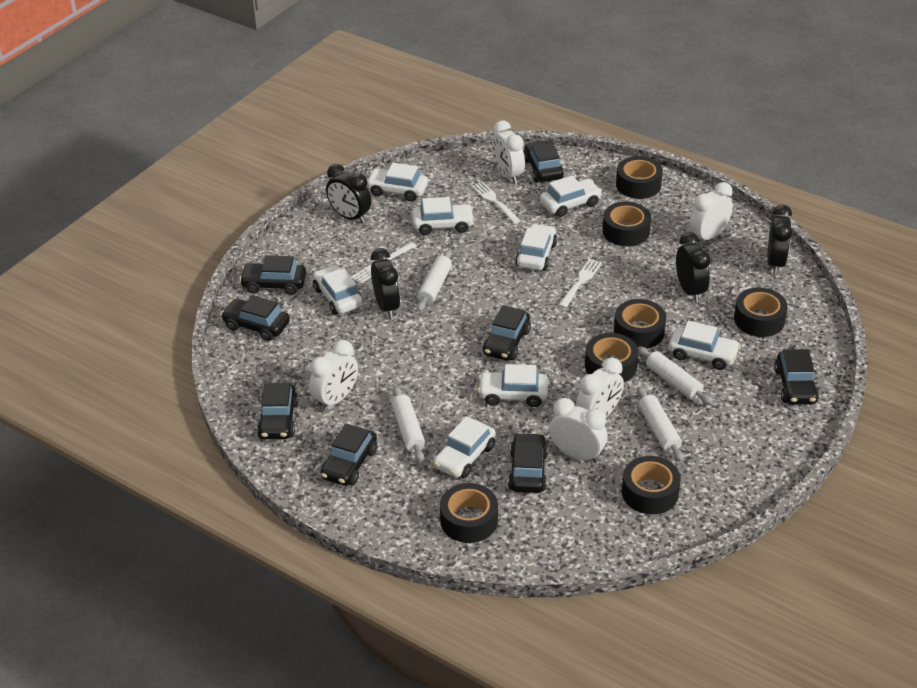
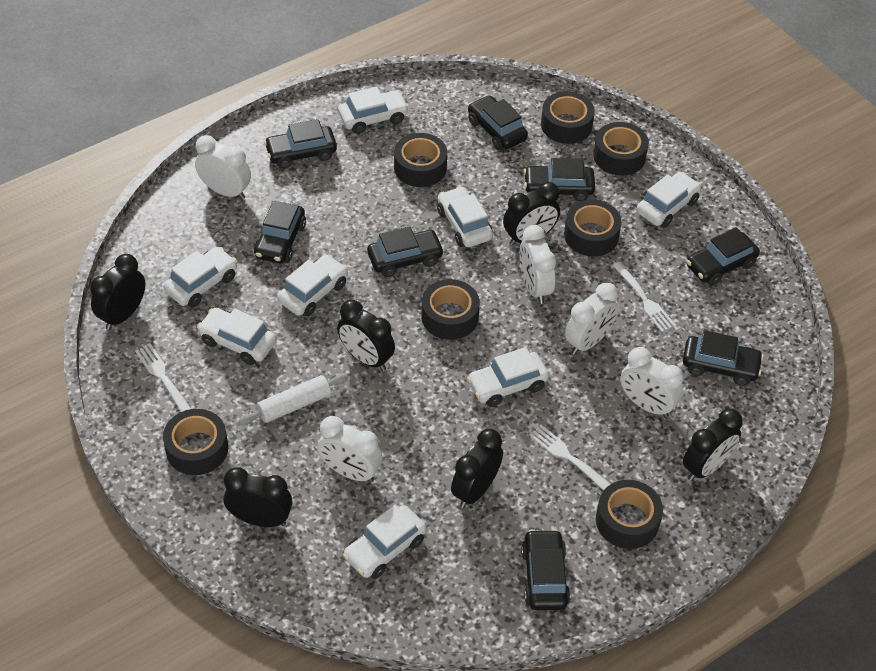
black clock: [326,164,371,223] [371,248,400,319] [676,232,710,302] [767,205,792,274] = 4 -> [90,254,145,330] [224,467,293,527] [337,300,395,371] [451,429,503,508] [503,182,560,246] [683,409,743,481] = 6
white rolling pin: [391,386,426,462] [417,249,452,312] [637,386,684,462] [638,346,714,405] = 4 -> [238,373,349,425] = 1

